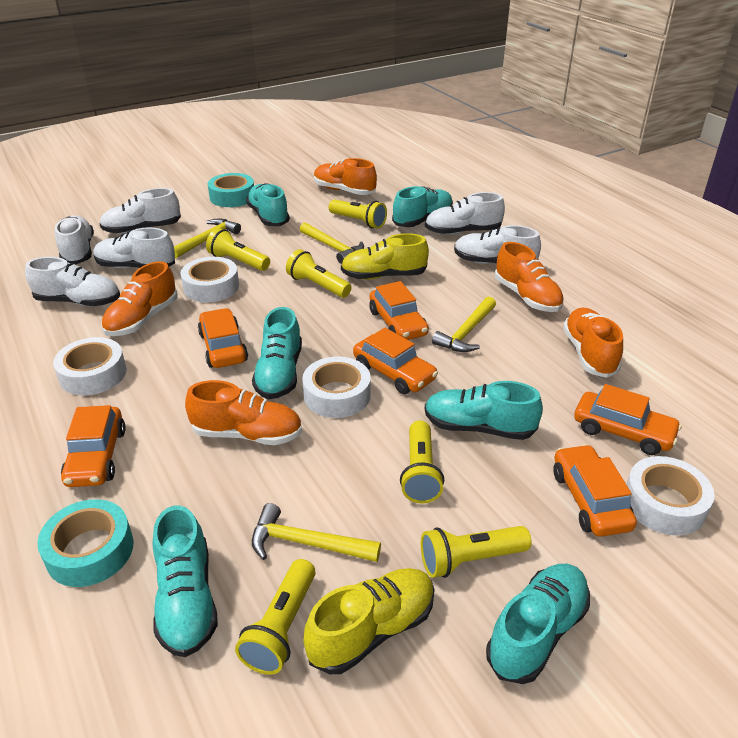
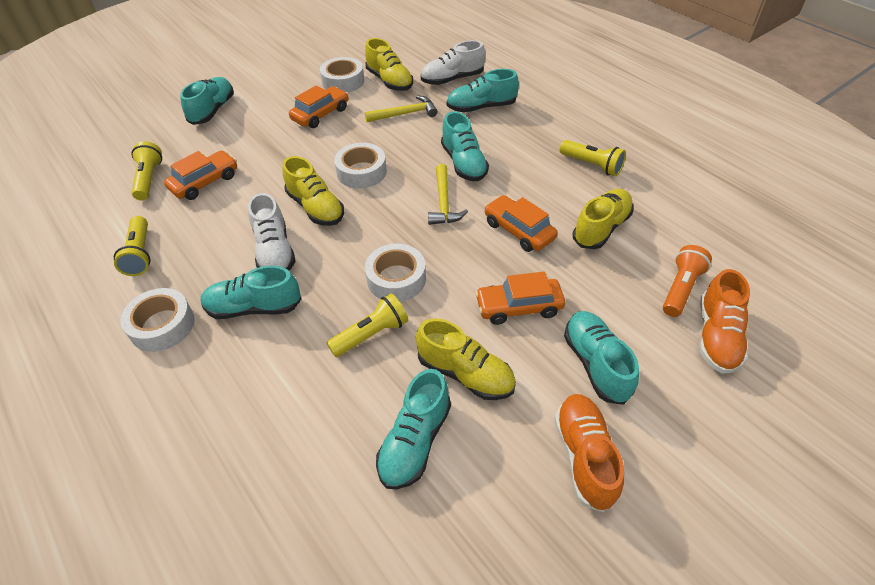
orange car: [61,405,126,487] [198,308,248,368] [353,328,438,394] [369,281,429,340] [553,444,637,537] [574,384,682,455] = 6 -> [164,151,237,200] [289,85,348,128] [475,271,565,325] [484,195,558,252] = 4
orange flashlight: none = 0 -> [663,245,712,317] = 1
orange shoe: [101,261,178,336] [185,380,302,445] [314,158,377,195] [495,242,564,312] [563,307,623,378] = 5 -> [554,394,624,512] [699,269,750,374] = 2
turquoise tape: [37,499,134,587] [208,173,254,207] = 2 -> none = 0
white shoe: [25,257,120,307] [55,215,94,264] [93,228,175,268] [99,188,181,234] [425,192,505,235] [454,225,541,264] = 6 -> [248,193,296,271] [421,40,486,85] = 2
yellow flashlight: [206,228,270,271] [235,559,315,675] [286,249,351,298] [329,199,387,229] [400,420,444,504] [421,526,532,578] = 6 -> [114,216,151,276] [131,141,162,200] [327,293,408,357] [560,140,626,176] = 4
yellow hammer: [174,218,241,258] [252,503,381,562] [300,222,364,264] [432,297,496,352] = 4 -> [365,95,438,122] [428,164,468,225] = 2
yellow shoe: [304,568,435,674] [341,233,429,279] = 2 -> [282,156,344,226] [365,38,413,91] [416,318,516,400] [572,189,633,249] = 4

